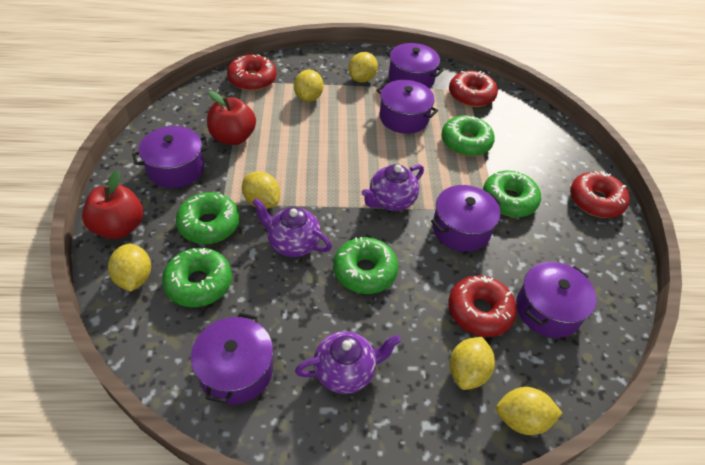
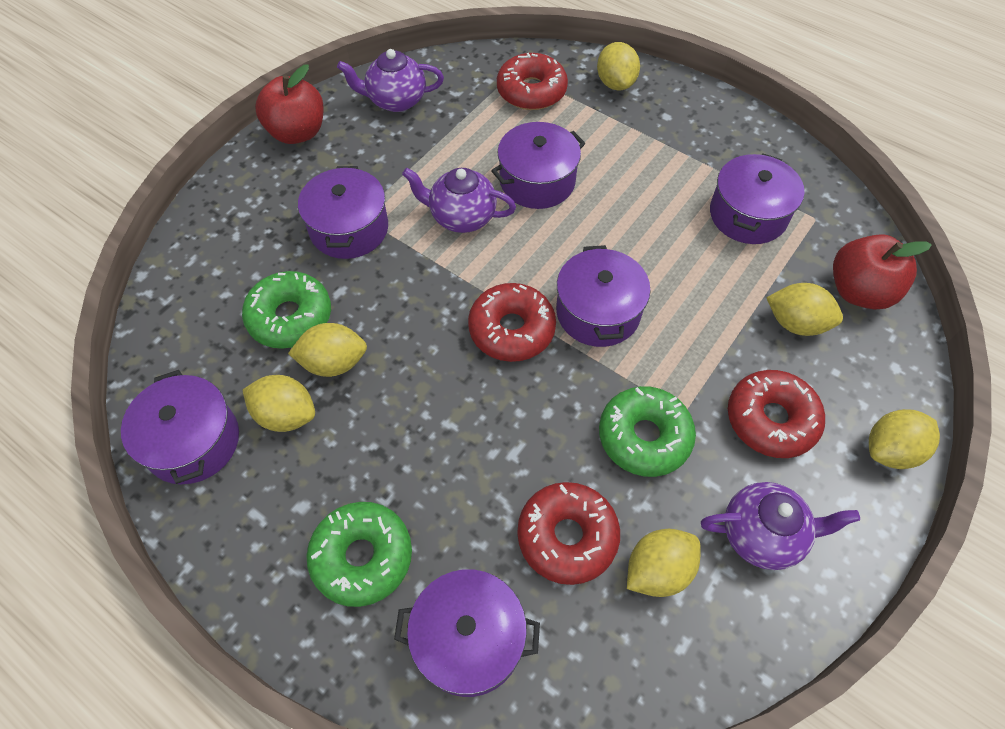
green donut: [162,248,232,307] [176,192,240,244] [333,237,399,294] [441,115,495,156] [483,170,541,217] = 5 -> [242,271,331,349] [307,502,412,607] [599,386,696,477] = 3

